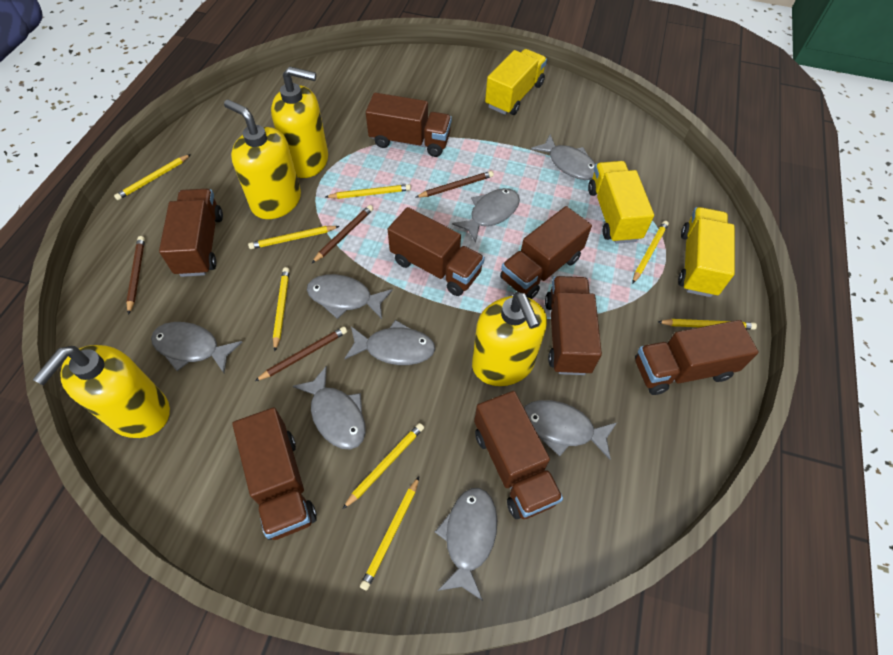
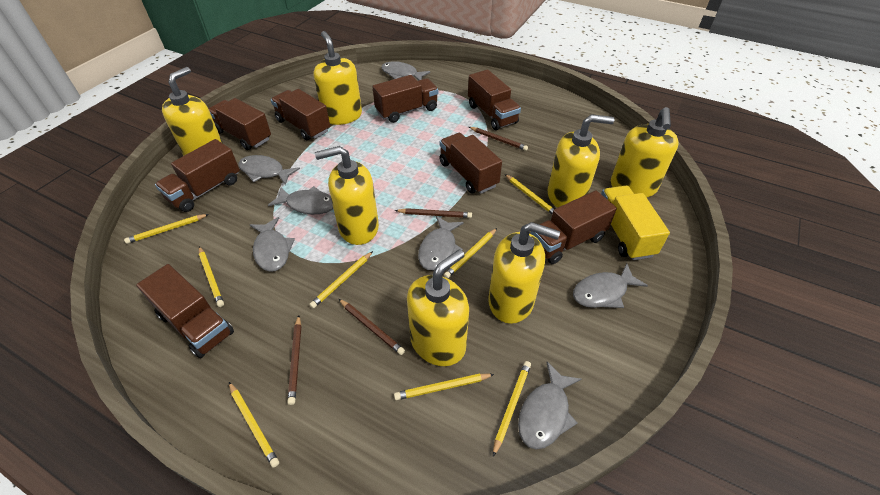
grey fish: [151,322,242,373] [293,366,366,449] [307,274,393,319] [344,320,435,365] [435,488,497,601] [452,188,520,242] [524,400,617,459] [531,134,596,180] = 8 -> [238,155,300,185] [250,217,295,272] [268,186,333,214] [381,61,430,80] [418,216,464,270] [518,362,582,450] [573,263,648,308] = 7
yellow soap dispenser: [32,345,170,438] [224,100,301,219] [271,66,328,178] [472,292,547,386] = 4 -> [162,67,223,156] [314,31,362,125] [315,146,379,245] [407,249,469,366] [488,222,560,324] [548,114,615,208] [611,107,679,198] = 7
yellow truck: [485,49,547,115] [588,161,654,244] [678,207,735,297] = 3 -> [601,186,670,260] = 1

